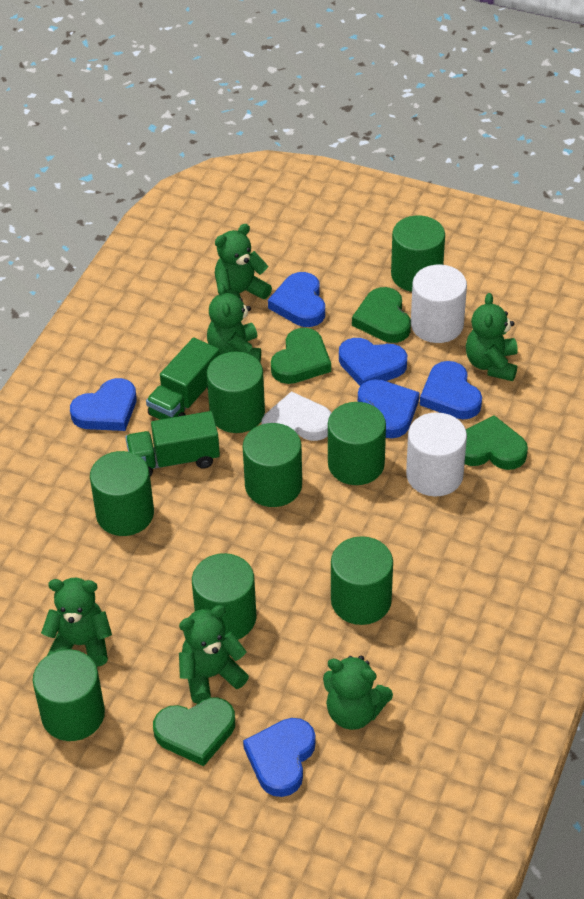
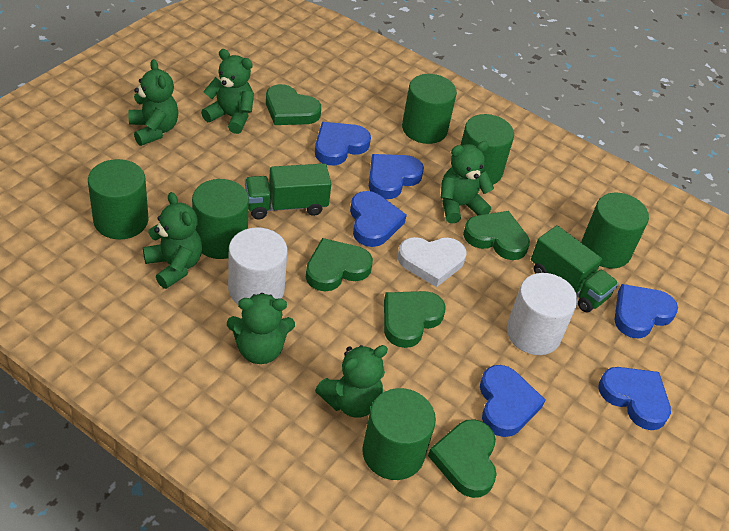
green cylinder: [33,649,105,741] [90,451,154,536] [192,553,257,640] [207,352,265,433] [243,423,302,507] [328,402,386,485] [331,536,393,625] [391,216,445,292] = 8 -> [88,159,148,239] [192,179,249,259] [362,388,436,480] [402,74,457,144] [461,114,514,184] [581,193,649,268] = 6
green heart: [153,697,235,766] [271,328,331,384] [352,287,411,343] [465,415,528,470] = 4 -> [266,84,321,125] [306,238,373,291] [384,291,446,348] [428,419,497,498] [463,211,530,260] = 5

